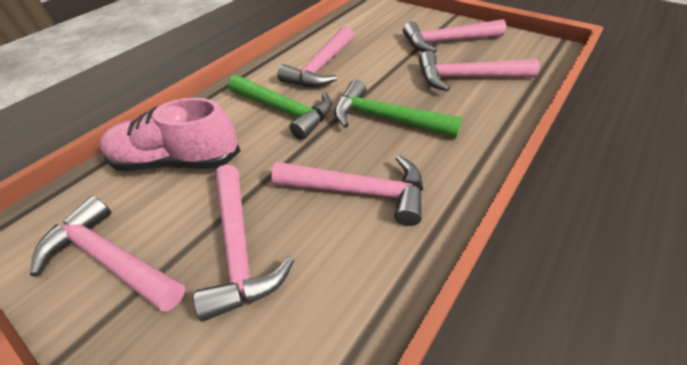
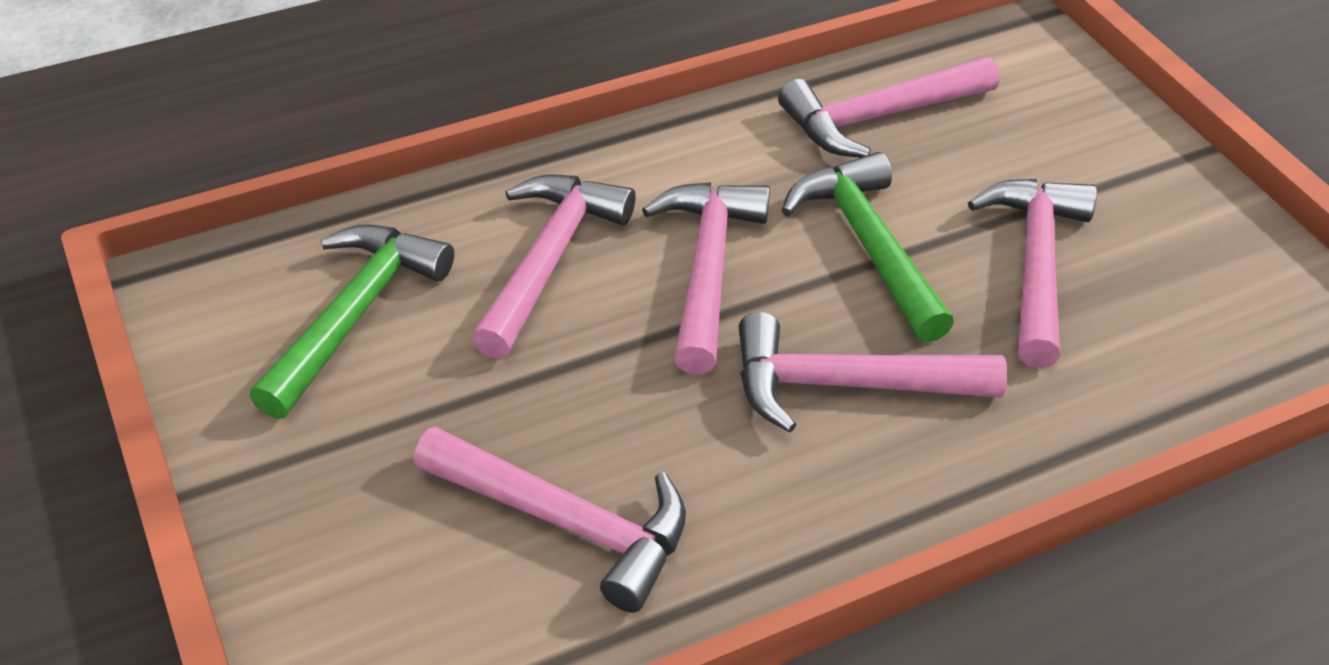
pink shoe: [99,98,241,171] = 1 -> none = 0

